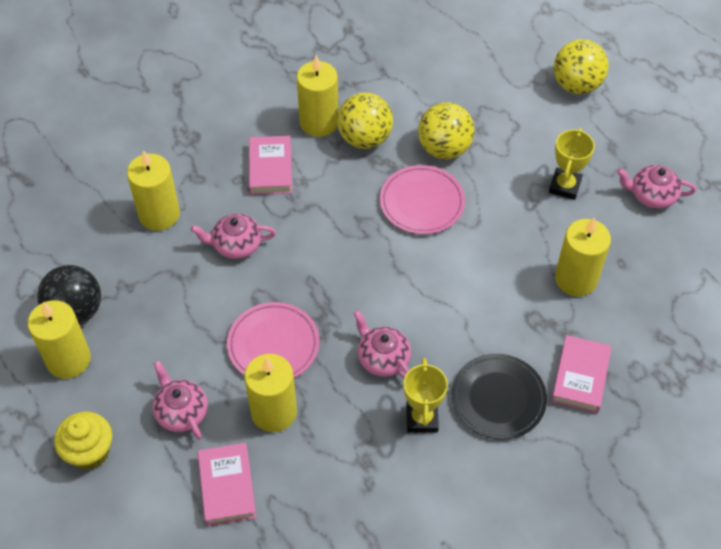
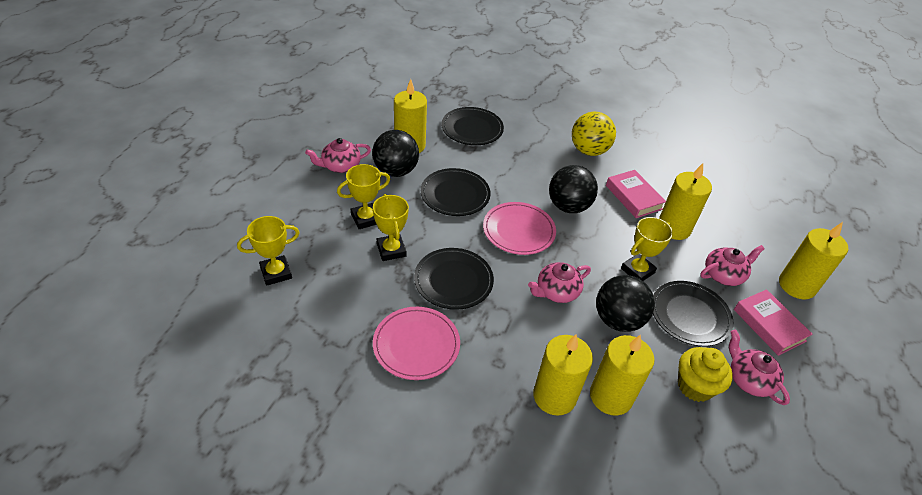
black ball: [37,265,101,325] = 1 -> [372,130,419,177] [549,165,598,213] [596,275,655,332] = 3
black plate: [452,354,547,440] = 1 -> [414,248,494,310] [421,168,491,216] [441,107,504,145] [653,281,733,347] = 4
pink book: [198,443,257,526] [249,136,292,195] [551,335,612,414] = 3 -> [606,170,666,218] [734,289,813,356] = 2
yellow ball: [337,93,393,149] [418,102,474,159] [553,39,609,94] = 3 -> [572,112,616,156] = 1
yellow trophy: [404,358,448,433] [549,128,595,200] = 2 -> [237,216,300,286] [337,164,390,229] [373,194,409,261] [621,217,673,281] = 4

